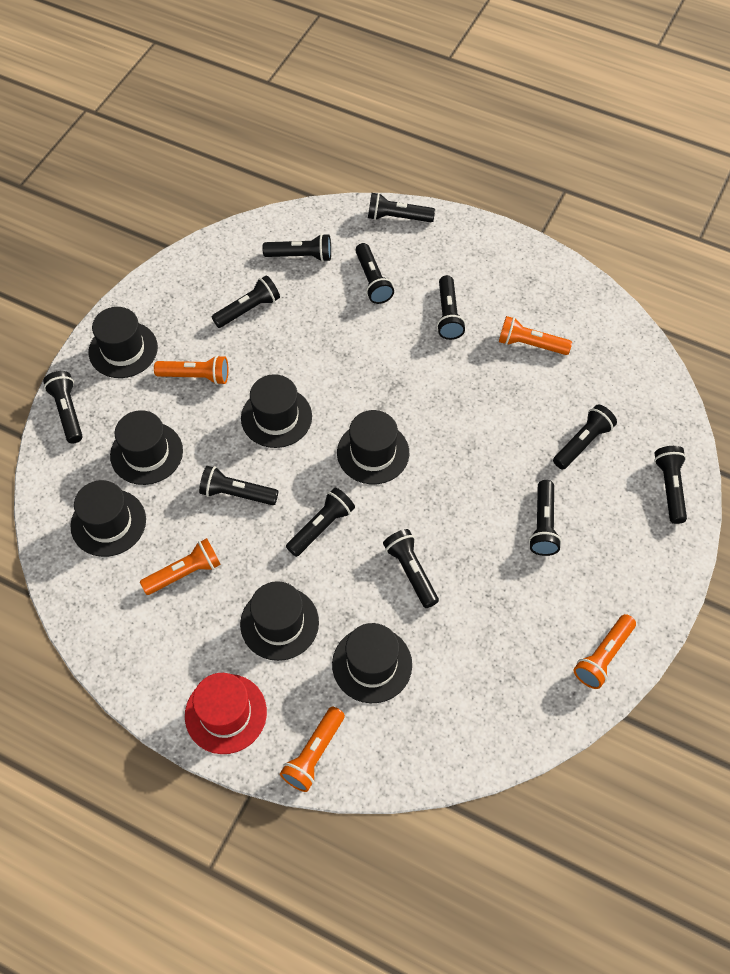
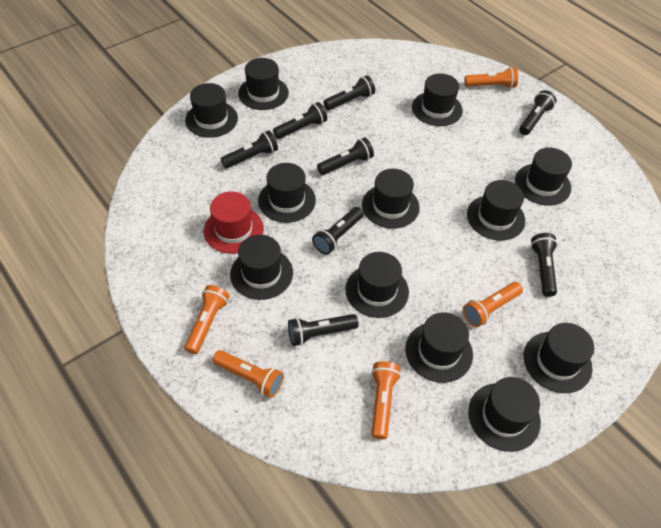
black flashlight: [43,371,83,443] [199,466,279,505] [212,275,280,328] [262,234,331,262] [286,487,355,557] [355,243,394,304] [368,193,435,222] [383,529,439,608] [437,275,466,340] [529,480,562,556] [553,405,617,470] [654,446,687,524] = 12 -> [221,130,278,168] [273,102,327,139] [288,314,359,346] [312,207,363,255] [317,137,374,175] [324,75,375,110] [519,90,556,135] [531,233,558,297] = 8
black hat: [71,480,146,557] [89,307,158,378] [110,410,183,485] [240,581,319,661] [241,374,312,448] [332,623,412,703] [337,410,409,484] = 7 -> [185,83,238,138] [230,235,293,300] [238,58,289,110] [258,163,316,223] [345,252,409,318] [362,169,420,229] [405,312,473,383] [412,73,463,126] [467,180,525,240] [468,377,541,452] [515,148,572,205] [524,323,594,393] = 12

